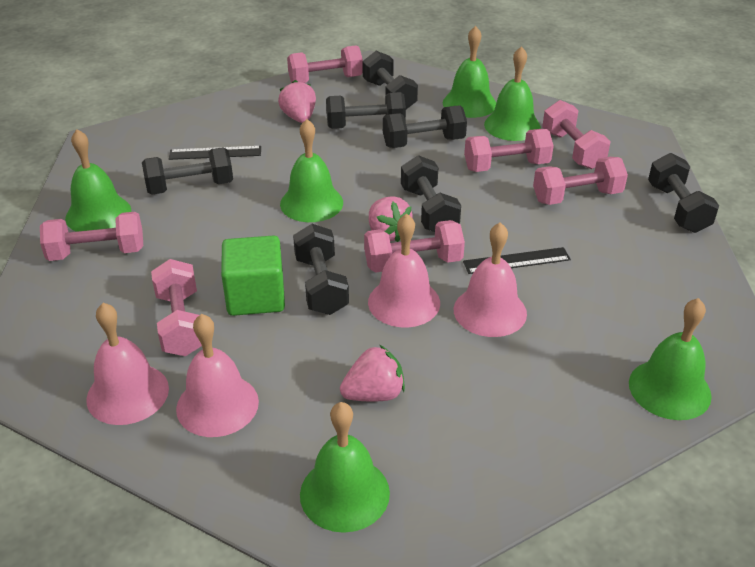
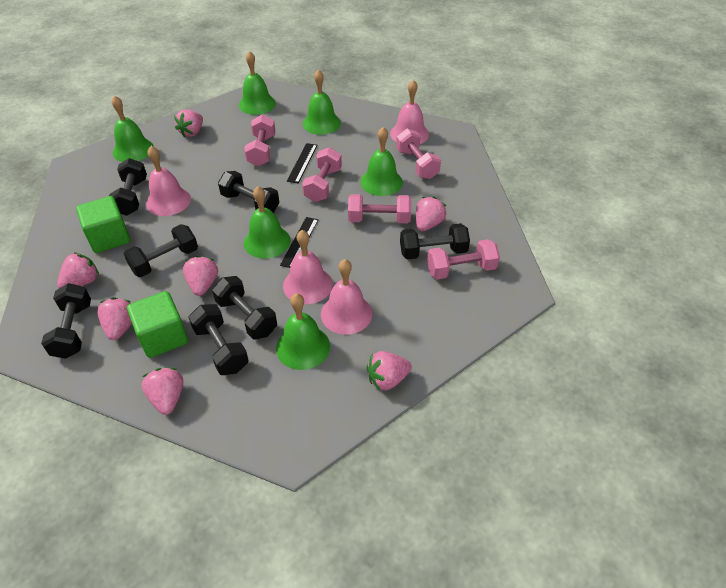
green cube: [221,235,285,316] = 1 -> [76,196,130,253] [127,291,188,358] = 2
pink dumbbell: [40,212,143,261] [151,259,202,356] [287,45,363,83] [364,220,465,273] [464,129,554,172] [533,157,628,205] [542,100,611,169] = 7 -> [244,115,275,167] [302,147,342,202] [348,194,411,223] [396,128,441,179] [427,239,500,280] = 5
pink strawberry: [278,80,316,123] [340,345,405,401] [369,196,413,242] = 3 -> [57,252,99,288] [97,297,132,340] [141,368,183,415] [174,109,203,138] [183,256,218,296] [367,351,412,391] [416,197,446,231] = 7

